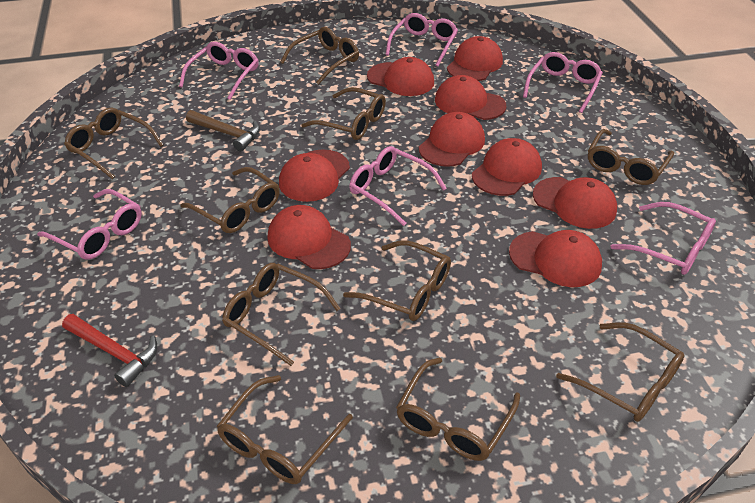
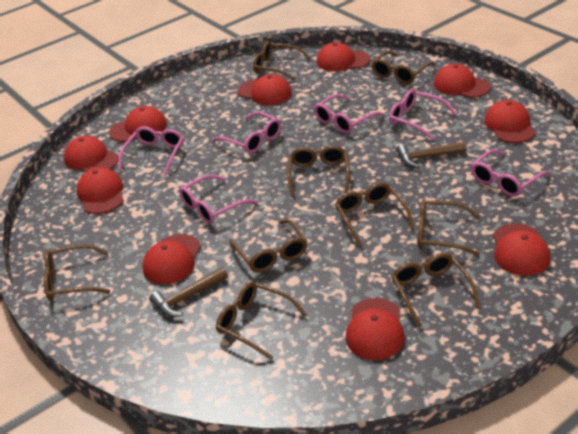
brown glasses: [64,108,164,179] [180,167,280,233] [217,375,353,484] [222,263,341,366] [280,27,359,85] [302,87,386,140] [343,240,451,321] [396,357,520,461] [556,322,684,422] [588,129,674,185] = 10 -> [43,244,110,300] [216,282,307,360] [229,219,307,272] [253,41,310,81] [287,145,350,197] [335,183,414,247] [371,51,435,84] [391,253,481,328] [418,200,480,256] = 9
brown hammer: [186,110,260,151] = 1 -> [149,267,228,317] [396,141,467,168] = 2
red cap: [267,205,351,269] [279,149,350,202] [367,57,434,96] [419,112,485,167] [435,75,507,120] [447,36,503,81] [472,138,542,196] [509,230,602,287] [533,177,617,229] = 9 -> [64,136,119,172] [77,167,124,214] [109,106,167,142] [142,234,201,284] [238,74,292,105] [317,42,371,71] [346,298,405,360] [434,64,491,98] [484,100,536,143] [493,224,551,276] = 10
red hammer: [62,314,158,387] = 1 -> none = 0

